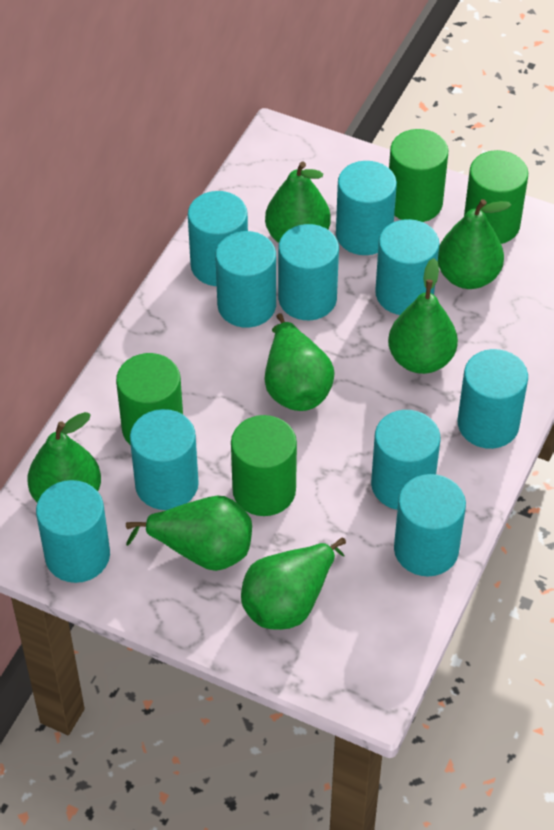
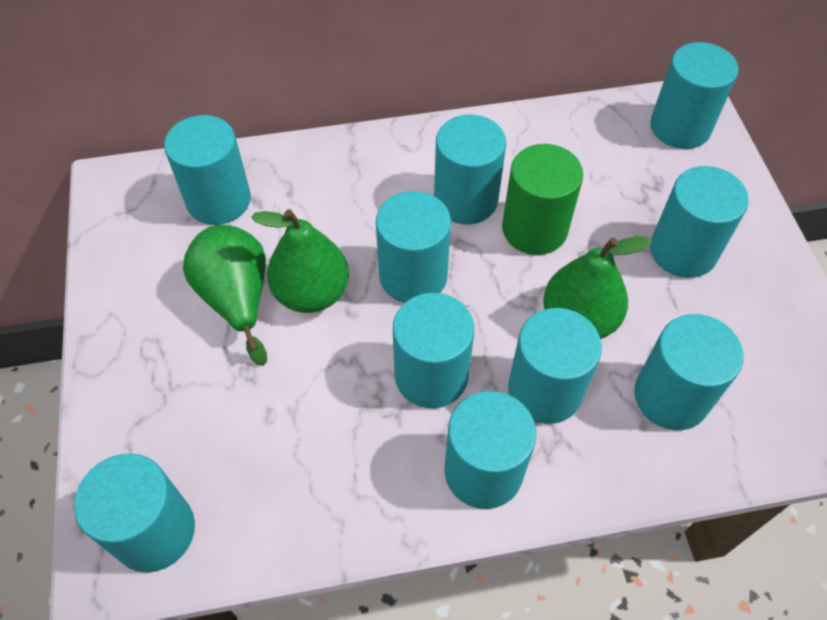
green cylinder: [116,353,183,445] [231,415,297,516] [389,129,448,222] [464,150,528,244] = 4 -> [502,144,583,255] = 1
green pear: [27,412,101,502] [126,496,252,571] [241,537,346,630] [264,313,334,411] [265,161,331,243] [388,258,458,374] [438,199,511,289] = 7 -> [183,225,267,366] [251,209,349,313] [543,236,652,339] = 3

